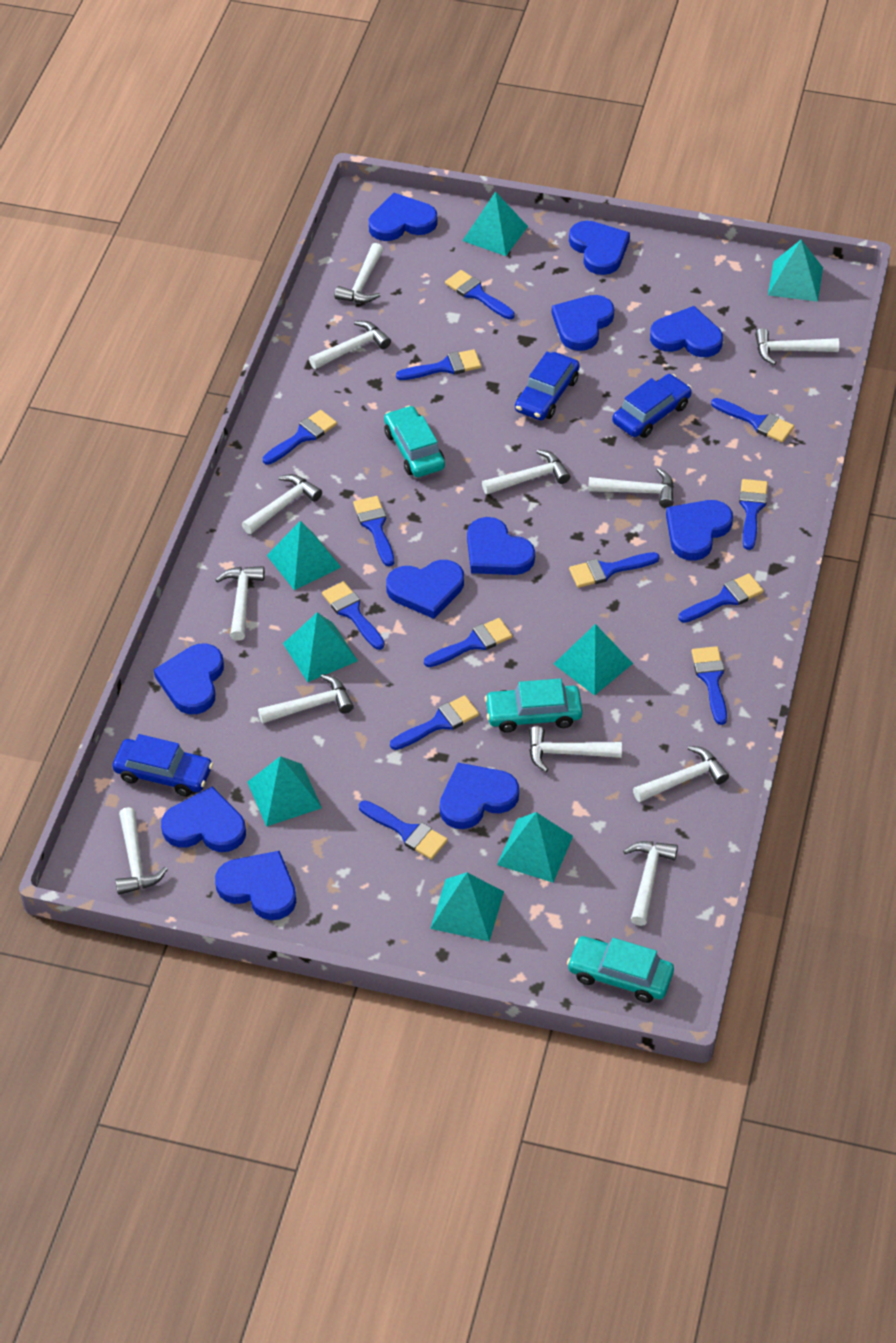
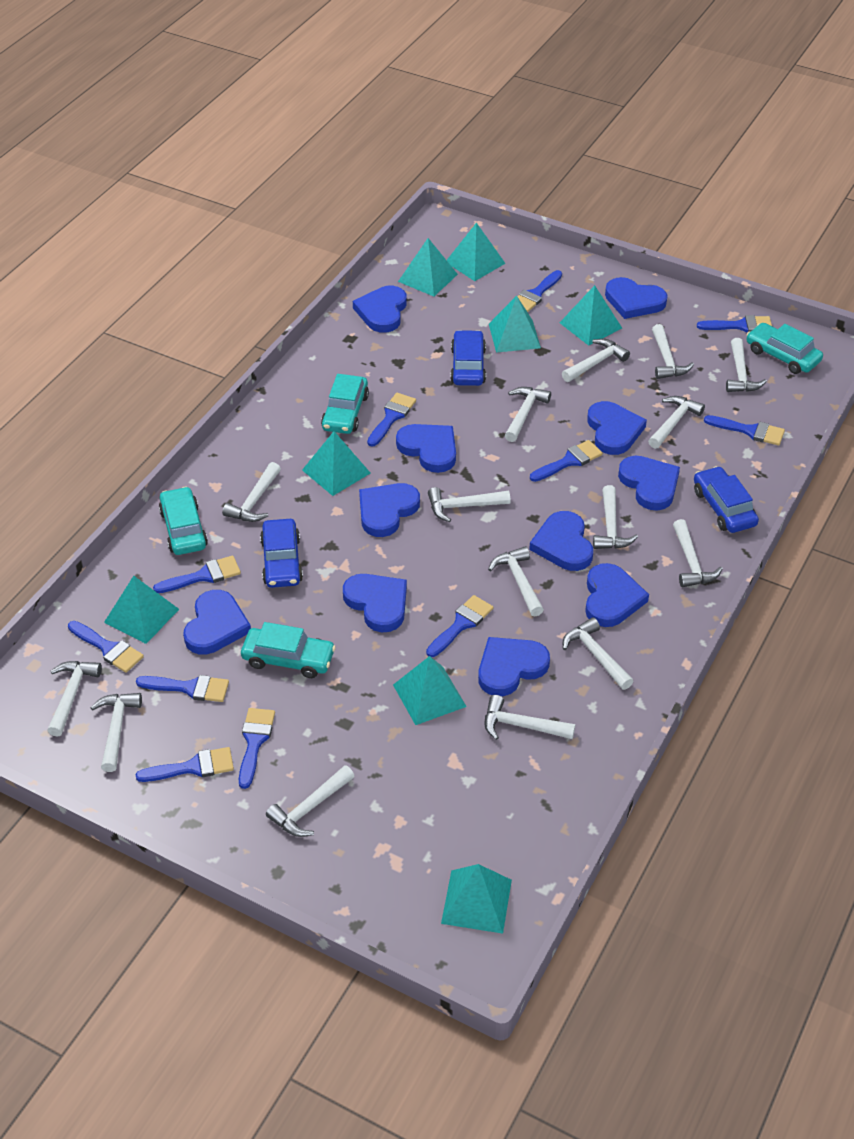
blue brush: [263,410,337,465] [322,581,385,650] [353,496,394,566] [359,800,448,860] [390,695,479,750] [396,349,481,380] [424,618,512,667] [445,270,515,319] [569,552,660,588] [678,573,764,623] [691,646,727,725] [711,398,794,442] [739,479,768,550] = 13 -> [68,621,144,673] [136,675,229,702] [136,747,234,782] [153,556,241,593] [239,708,275,789] [367,393,416,447] [426,595,493,657] [517,270,562,312] [530,440,603,482] [697,315,772,333] [704,415,785,446] = 11
turquoise car: [384,406,445,477] [484,679,583,733] [567,936,674,1003] = 3 -> [159,487,208,555] [241,622,336,678] [321,374,369,434] [746,323,823,374] = 4
white hammer: [115,807,168,895] [216,566,265,641] [242,474,322,534] [258,674,354,724] [309,321,391,369] [334,243,383,303] [482,449,570,495] [529,726,622,772] [588,468,674,508] [623,841,678,926] [633,746,729,802] [755,328,839,365] = 12 -> [47,661,102,736] [90,693,142,772] [222,462,281,522] [266,765,355,837] [428,487,510,522] [485,695,575,740] [488,546,544,616] [505,387,551,442] [562,339,630,382] [563,617,633,690] [593,485,638,549] [648,396,705,449] [652,324,694,379] [673,519,723,587] [726,338,767,392] = 15

